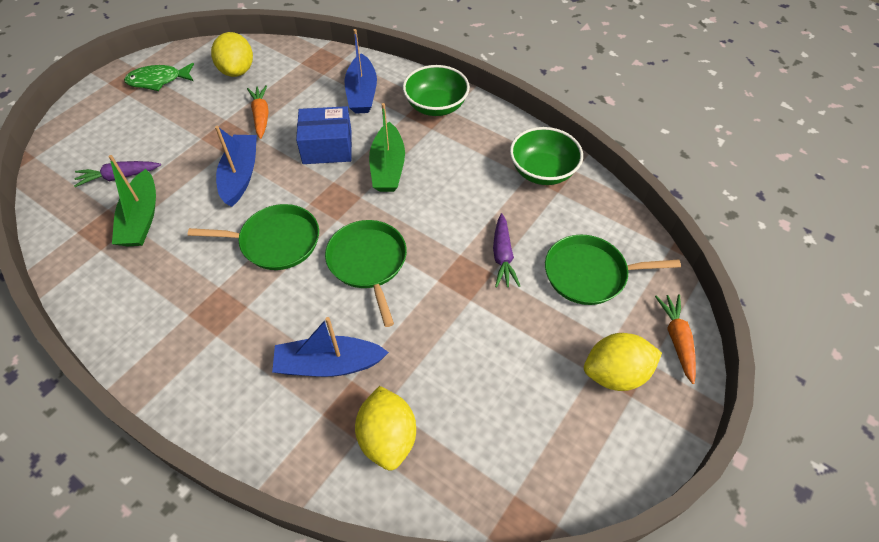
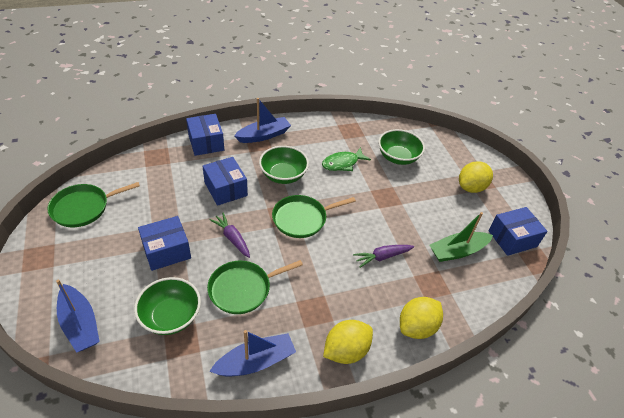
blue box: [296,106,352,164] = 1 -> [138,216,191,271] [186,114,224,156] [203,157,248,206] [488,207,547,256] = 4
green boat: [108,155,156,246] [369,103,405,192] = 2 -> [430,212,493,262] = 1
green bowl: [403,65,470,116] [510,127,583,185] = 2 -> [134,277,201,335] [259,146,309,184] [378,129,425,165] = 3
orange carrot: [247,85,269,139] [655,294,696,384] = 2 -> none = 0

